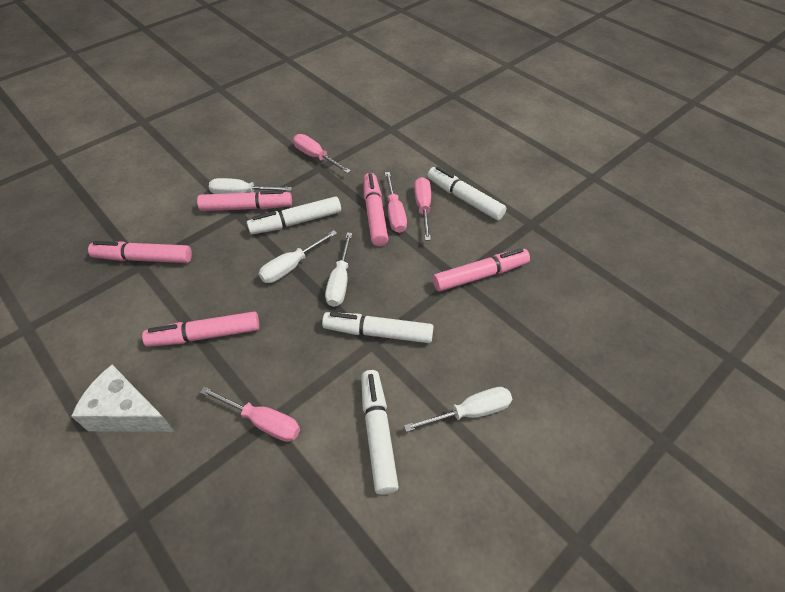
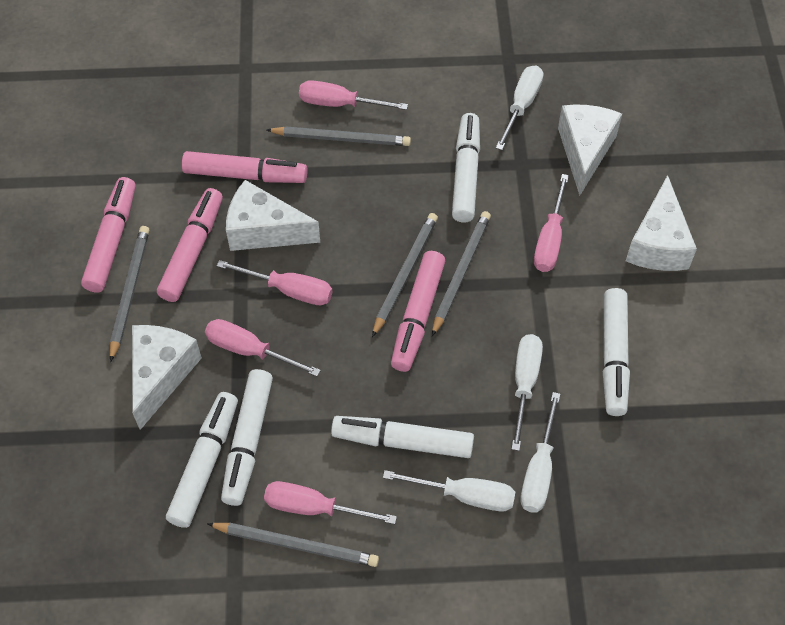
grey pencil: none = 0 -> [110,226,149,362] [207,523,379,567] [267,126,411,146] [372,213,438,337] [432,211,491,336] = 5
pink marker: [88,241,192,263] [142,312,260,347] [197,190,292,211] [363,173,388,246] [433,248,530,292] = 5 -> [81,177,136,292] [157,188,223,302] [182,151,307,183] [391,251,445,372] = 4
pink screwdriver: [200,387,300,442] [293,134,351,174] [385,172,407,233] [414,177,431,240] = 4 -> [205,319,321,377] [217,260,332,305] [264,481,397,524] [299,80,408,110] [534,174,569,272] = 5
white cheese: [71,365,174,431] = 1 -> [132,325,202,430] [226,180,320,251] [558,105,622,196] [626,175,697,271] = 4
white marker: [247,196,341,235] [322,312,434,343] [361,370,399,495] [427,166,507,220] = 4 -> [166,392,238,528] [221,369,273,506] [331,416,474,458] [452,113,480,223] [603,288,630,416] = 5

